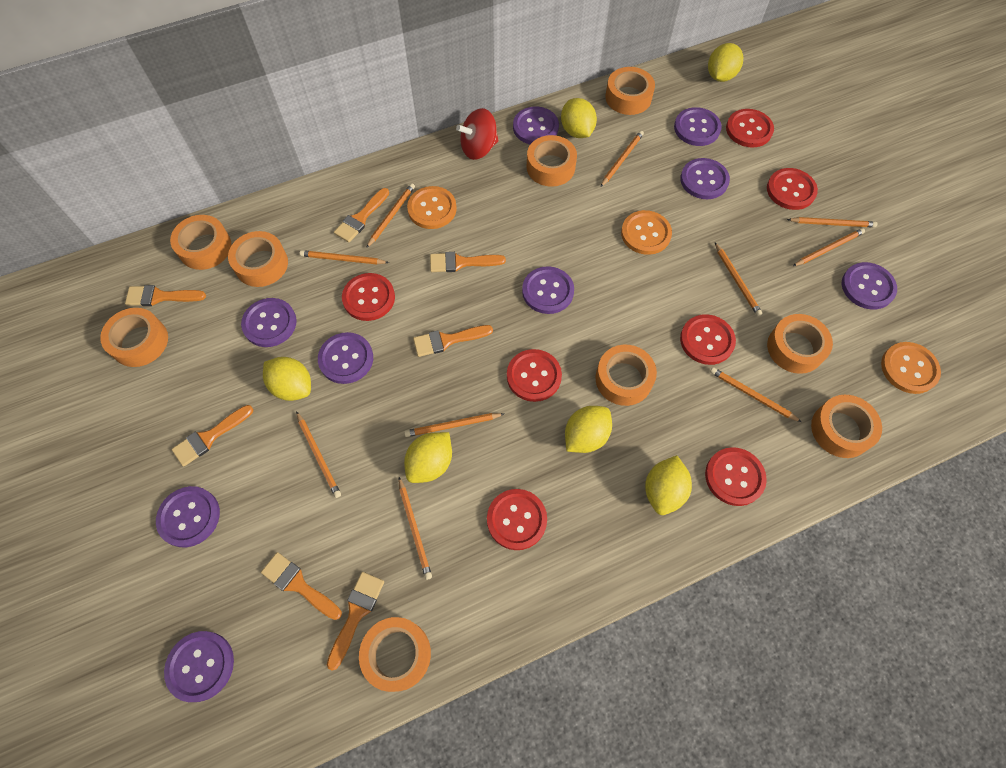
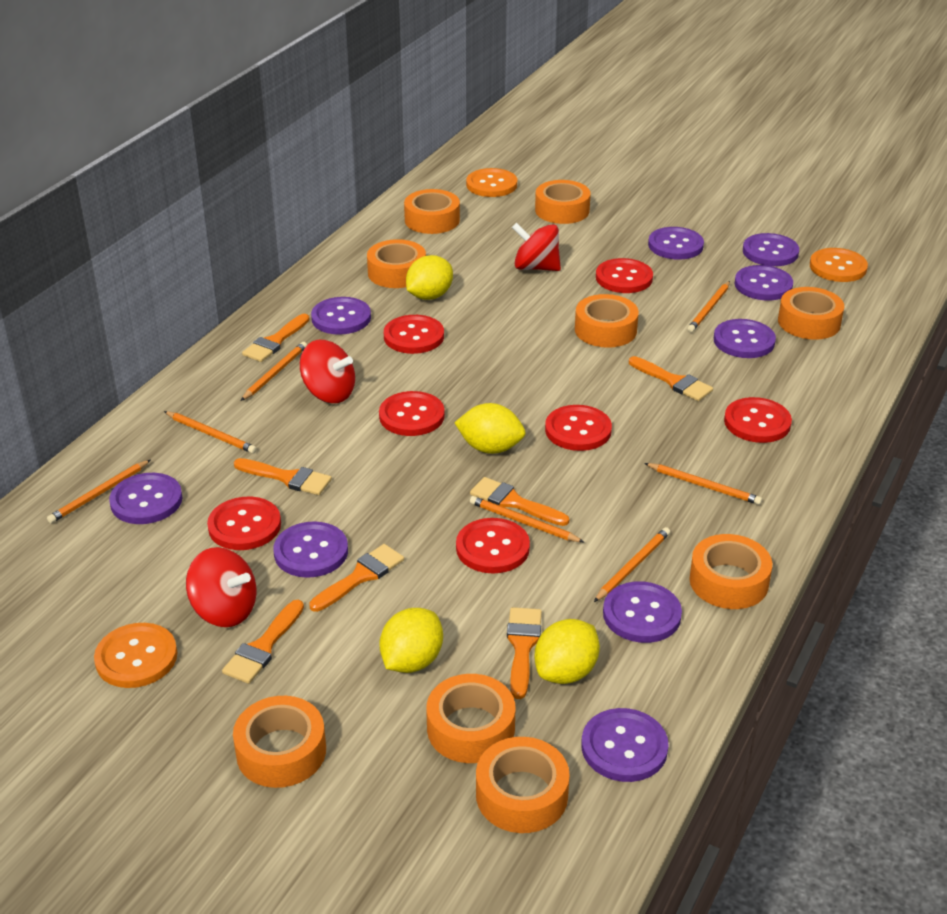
orange pencil: [296,411,341,498] [300,250,389,265] [366,183,415,248] [398,477,432,580] [404,413,504,437] [600,131,644,187] [710,367,801,422] [715,243,763,316] [787,217,877,228] [793,228,865,266] = 10 -> [47,460,150,523] [164,411,257,454] [241,342,307,401] [470,496,584,542] [594,527,670,602] [644,463,762,505] [687,281,730,332] = 7
red spinning top: [456,108,499,160] = 1 -> [186,547,256,627] [300,340,355,403] [512,223,561,271] = 3
yellow lemon: [263,357,311,401] [404,432,452,483] [561,98,597,138] [565,406,612,453] [645,455,692,515] [708,43,743,82] = 6 -> [379,608,443,673] [406,255,453,300] [454,403,526,454] [534,619,600,684] = 4

